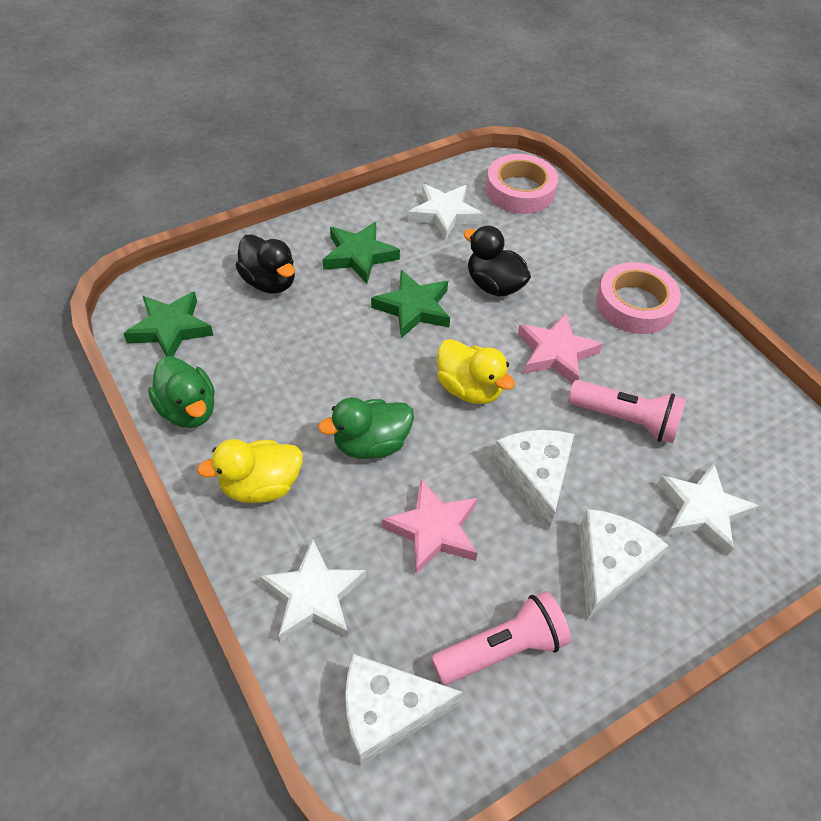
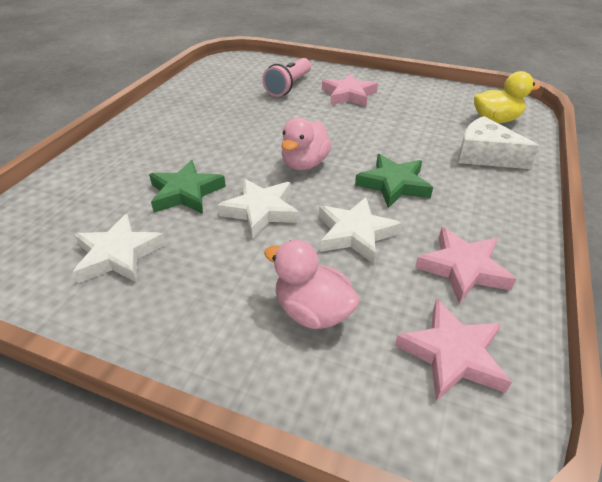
black duck: [235,234,295,294] [463,226,531,297] = 2 -> none = 0
green duck: [148,356,215,428] [318,397,414,459] = 2 -> none = 0
green star: [123,291,213,356] [323,222,400,284] [371,270,450,338] = 3 -> [149,160,226,214] [355,154,433,208] = 2
pink duck: none = 0 -> [264,240,360,329] [281,118,332,170] = 2
pink flashlight: [431,591,571,685] [568,380,686,443] = 2 -> [262,58,311,97] = 1
pink star: [382,479,478,575] [518,313,603,383] = 2 -> [322,73,378,107] [395,299,512,402] [415,227,516,304] = 3
pink tape: [486,154,558,214] [596,262,681,334] = 2 -> none = 0
white cheese: [345,654,462,765] [493,430,574,531] [579,509,668,620] = 3 -> [458,116,540,169] = 1
yellow duck: [197,439,303,503] [437,339,515,404] = 2 -> [474,71,540,123] = 1

